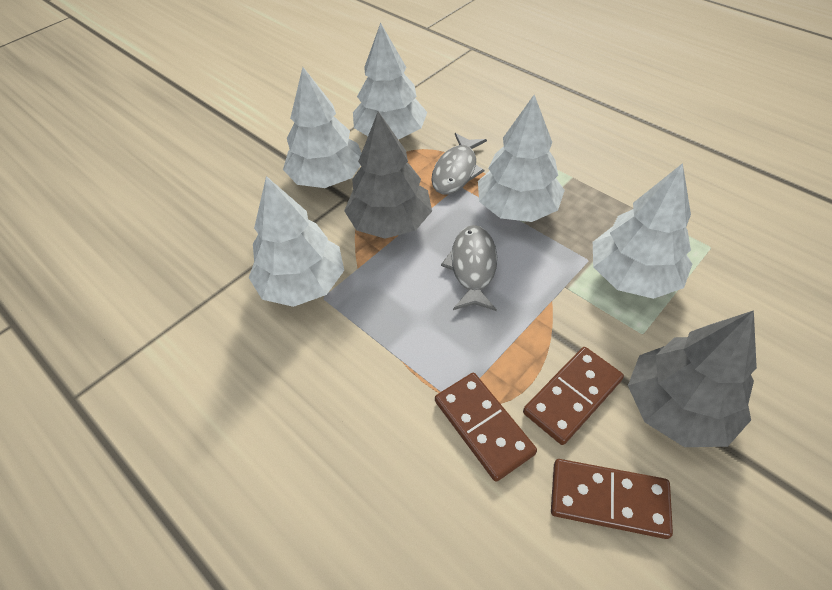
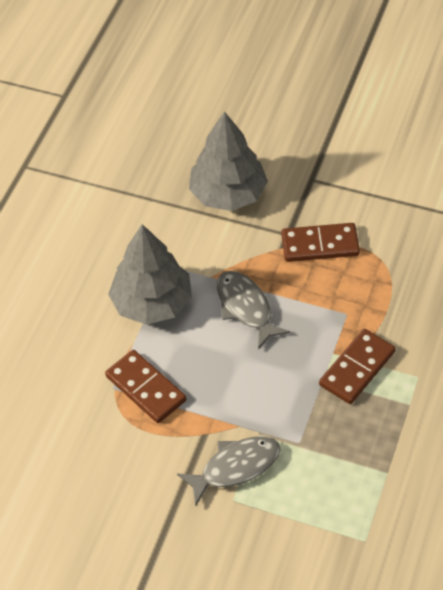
white tree: [248,176,344,307] [283,67,361,188] [353,23,427,139] [478,95,565,222] [593,163,692,299] = 5 -> none = 0

